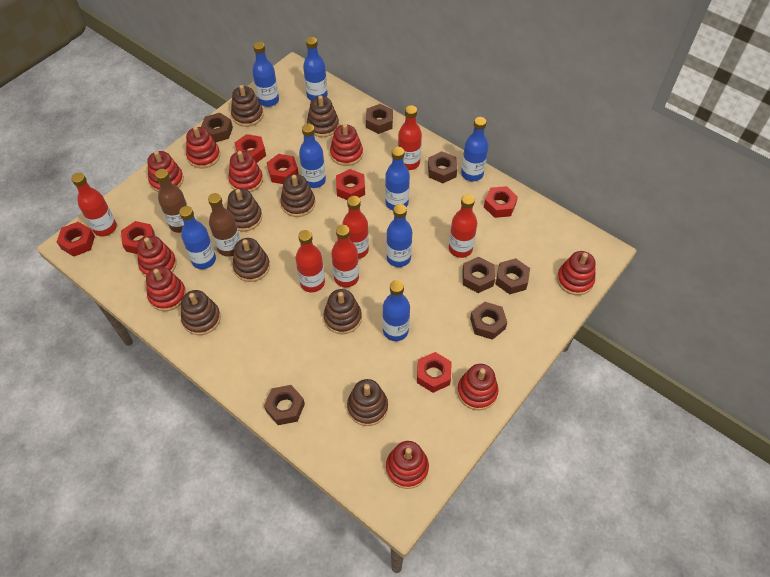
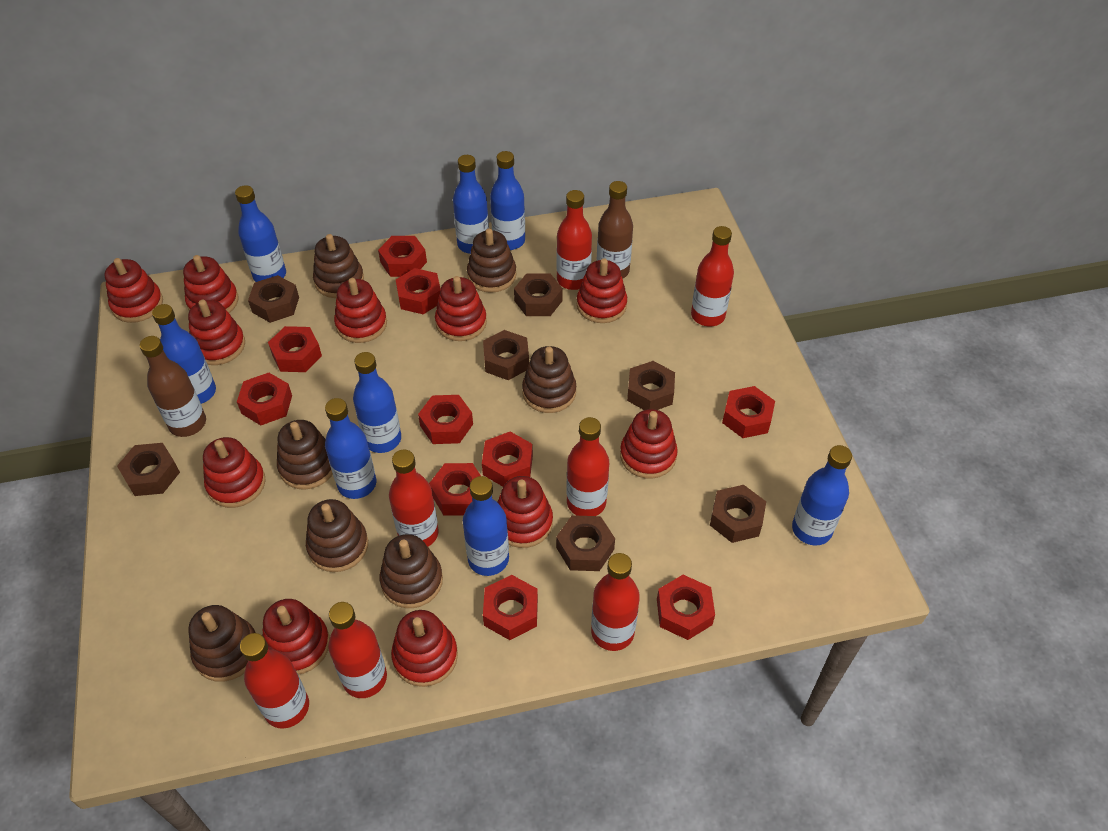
brown stacking toy: [181,290,221,335] [227,188,262,231] [231,85,263,127] [233,238,270,282] [280,174,315,217] [307,95,339,137] [323,289,362,334] [347,379,388,426] = 8 -> [188,605,256,682] [277,420,333,490] [306,499,368,572] [313,234,364,298] [380,534,443,608] [467,228,516,293] [522,346,576,413] = 7
red bottle: [71,173,117,237] [295,230,325,292] [331,225,359,287] [342,196,369,259] [398,105,422,170] [449,194,477,258] = 6 -> [240,633,309,729] [328,602,387,698] [389,449,439,547] [556,190,592,290] [566,417,609,516] [591,553,640,651] [691,226,734,326] = 7
red nut: [57,222,95,257] [121,221,155,254] [235,134,266,163] [267,154,299,184] [336,169,365,200] [417,352,452,393] [484,186,518,218] = 7 -> [237,373,292,425] [268,326,322,372] [378,236,427,277] [396,268,440,314] [418,395,473,444] [429,463,481,515] [482,432,533,487] [483,575,538,640] [657,575,715,640] [722,386,775,438] = 10
red stacking toy: [137,236,177,277] [146,266,186,311] [147,151,184,192] [186,126,220,169] [228,151,263,192] [330,124,363,166] [386,441,429,489] [457,364,498,410] [557,251,596,295] = 9 -> [104,258,163,323] [183,255,238,313] [188,300,245,365] [203,437,266,508] [263,599,330,675] [334,278,387,343] [391,610,458,687] [435,276,487,341] [498,476,553,548] [577,259,627,323] [620,409,678,479] = 11

